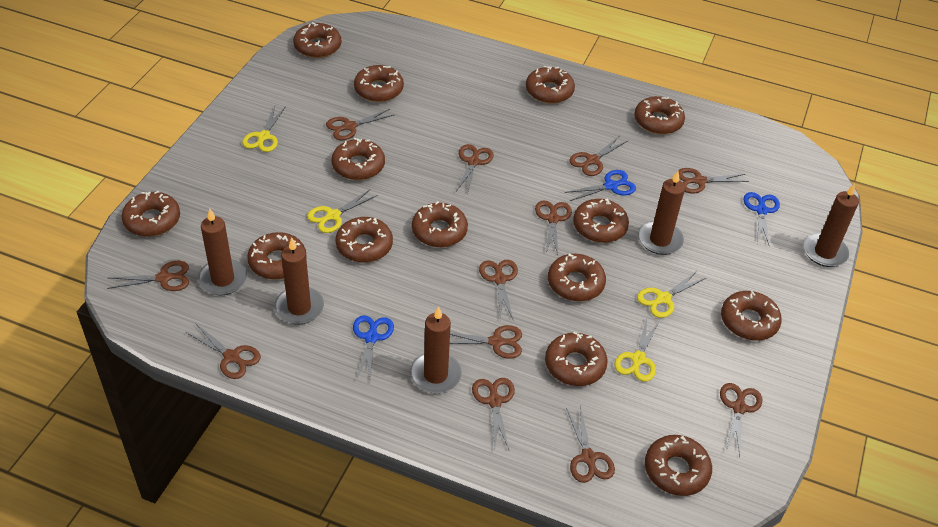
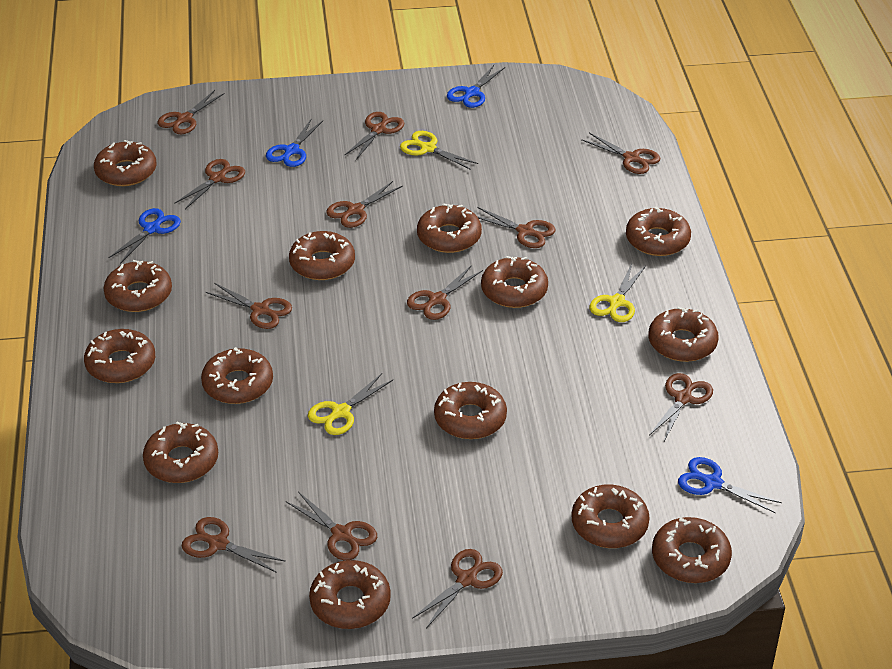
blue scissors: [353,315,394,381] [564,170,636,201] [744,192,780,247] = 3 -> [108,208,181,264] [266,118,323,167] [447,65,505,108] [678,457,782,513] = 4
brown candle: [198,208,247,295] [274,237,324,324] [410,306,462,393] [638,171,685,255] [803,183,859,267] = 5 -> none = 0
yellow scissors: [242,106,286,152] [307,189,378,233] [614,318,660,382] [637,271,706,318] = 4 -> [308,373,393,435] [400,131,479,170] [589,264,646,322] = 3

